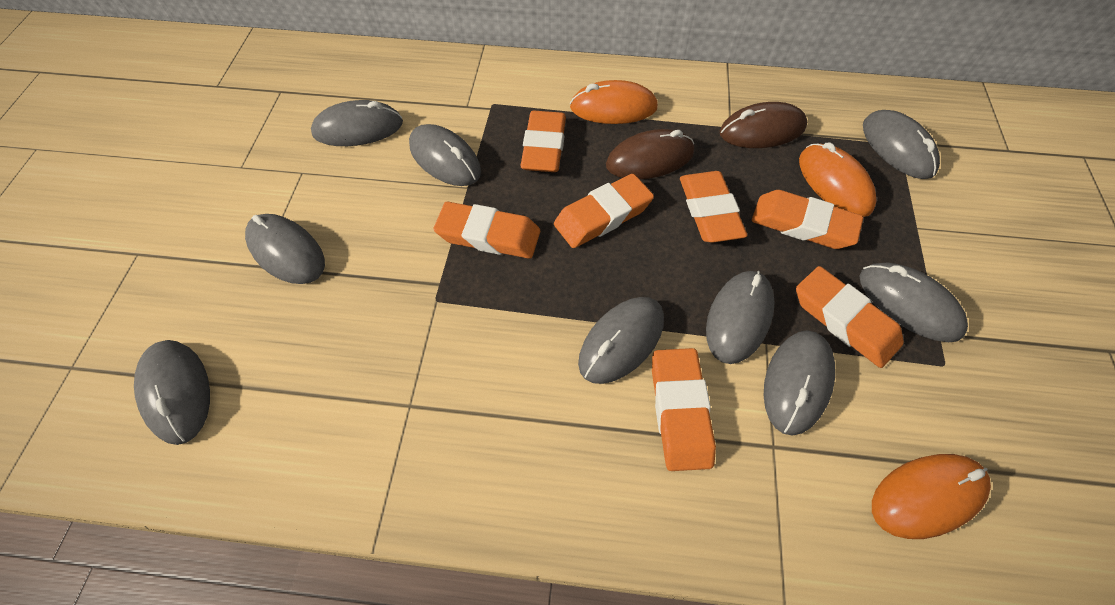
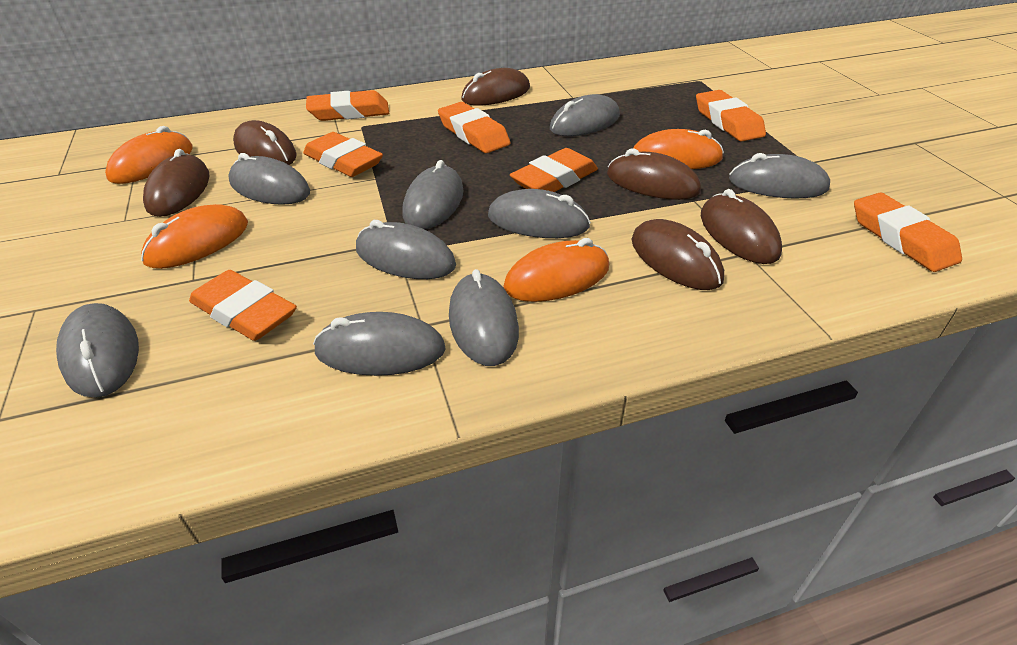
brown mouse: [606,129,694,179] [719,102,807,148] = 2 -> [143,149,209,217] [233,120,297,165] [461,68,530,105] [607,148,701,200] [632,219,724,290] [701,189,782,264] = 6
orange mouse: [570,80,658,124] [799,142,877,217] [872,454,991,539] = 3 -> [105,126,193,184] [141,204,248,269] [503,238,609,302] [634,129,724,169] = 4

